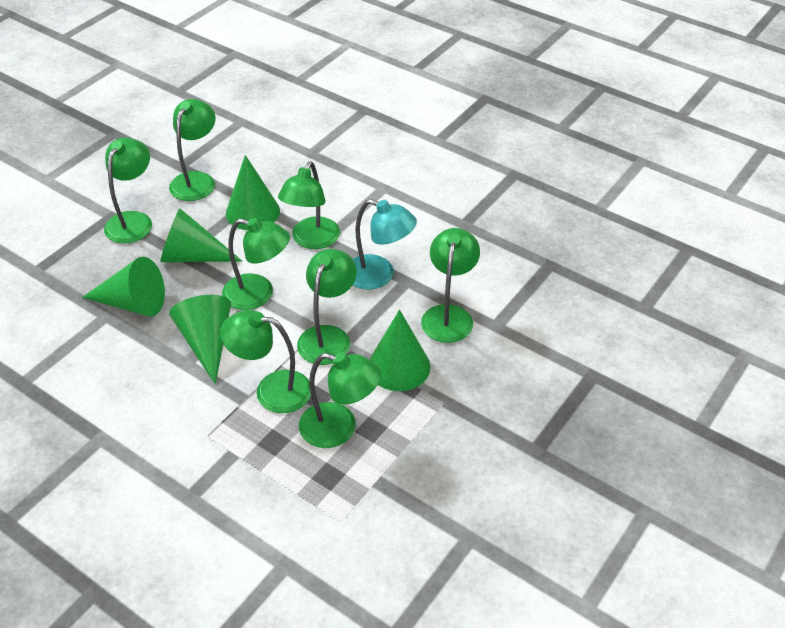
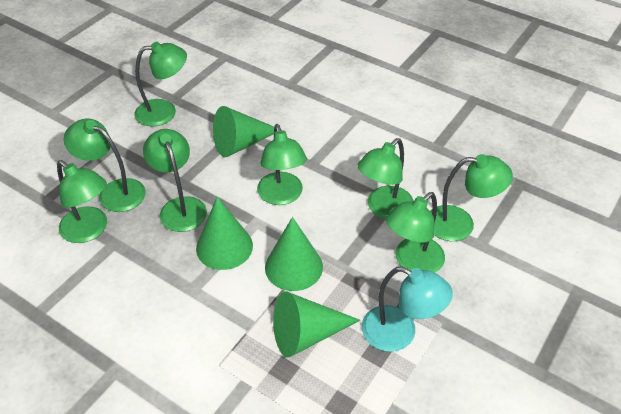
green cone: [82,257,165,317] [160,208,242,262] [169,295,231,384] [226,155,280,230] [369,310,431,391] = 5 -> [196,197,253,270] [213,106,274,157] [265,217,323,291] [273,292,360,358] = 4

